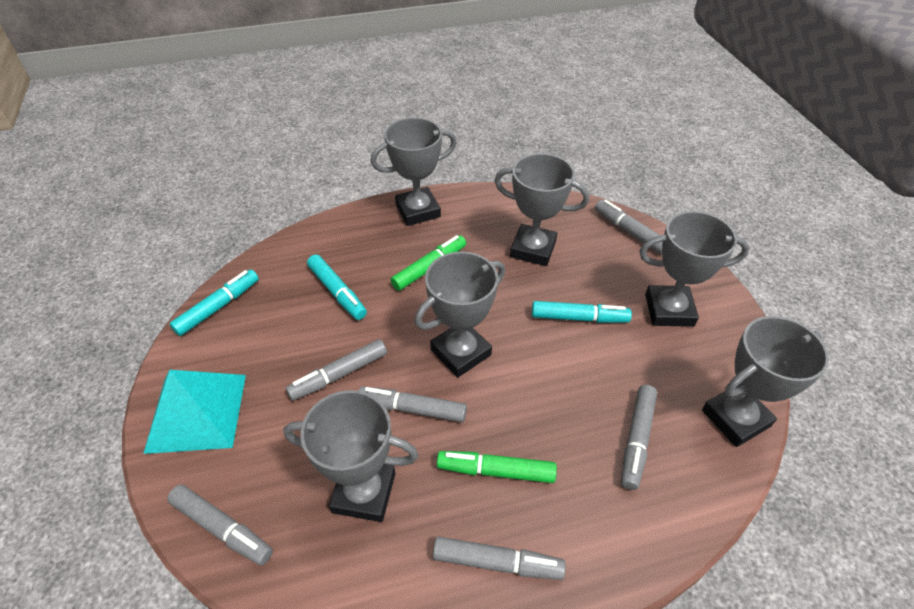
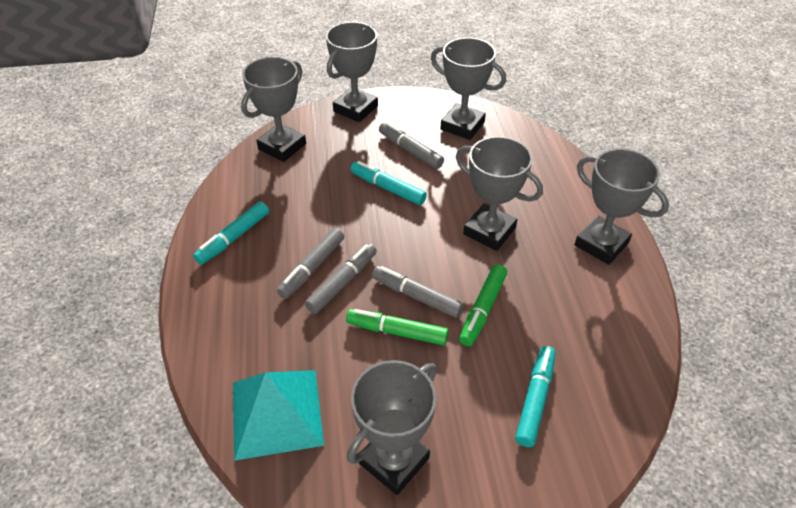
grey marker: [167,484,273,566] [286,339,387,401] [359,386,467,422] [433,537,566,580] [595,200,663,254] [621,385,657,490] = 6 -> [277,228,344,299] [305,243,377,314] [372,266,464,318] [379,122,444,169] = 4

